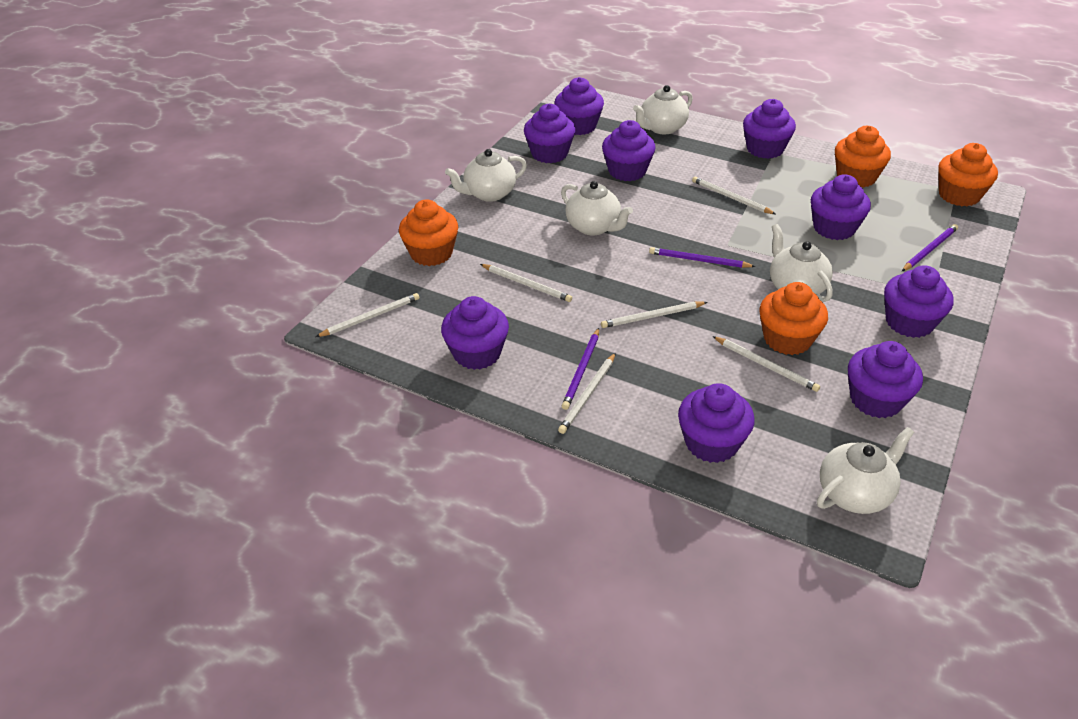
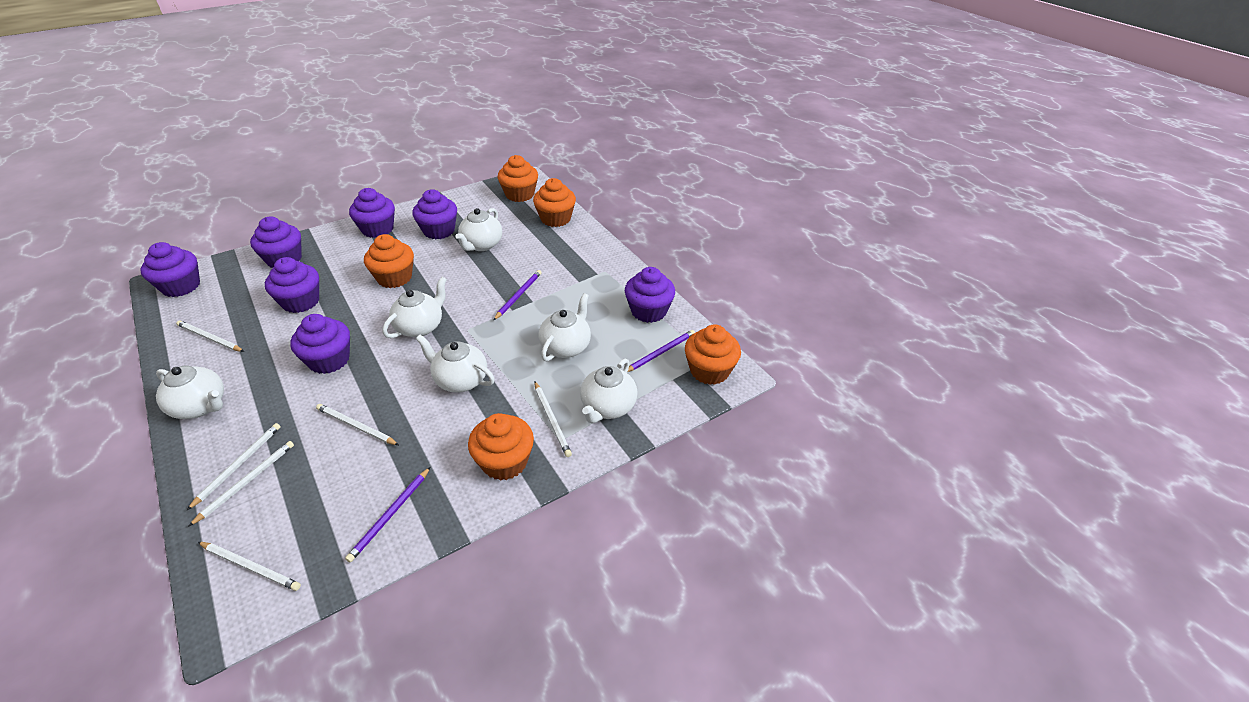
orange cupcake: [399,200,458,266] [760,282,828,355] [835,126,891,188] [938,143,998,206] = 4 -> [364,234,414,288] [468,413,534,481] [498,155,538,202] [533,178,576,227] [685,324,741,385] = 5
purple cupcake: [441,296,509,370] [524,104,575,163] [554,77,604,135] [602,120,656,181] [678,383,755,463] [743,99,796,159] [811,174,871,240] [848,341,923,418] [884,265,954,338] = 9 -> [141,242,200,297] [250,216,302,268] [265,257,319,313] [290,314,350,374] [349,188,395,238] [412,189,457,239] [625,267,675,323] = 7
white teapot: [445,149,527,202] [561,181,633,236] [633,85,693,134] [770,224,833,302] [817,427,914,514] = 5 -> [156,366,224,419] [382,277,447,338] [416,335,495,392] [455,208,502,251] [539,293,591,361] [580,359,638,423] = 6

